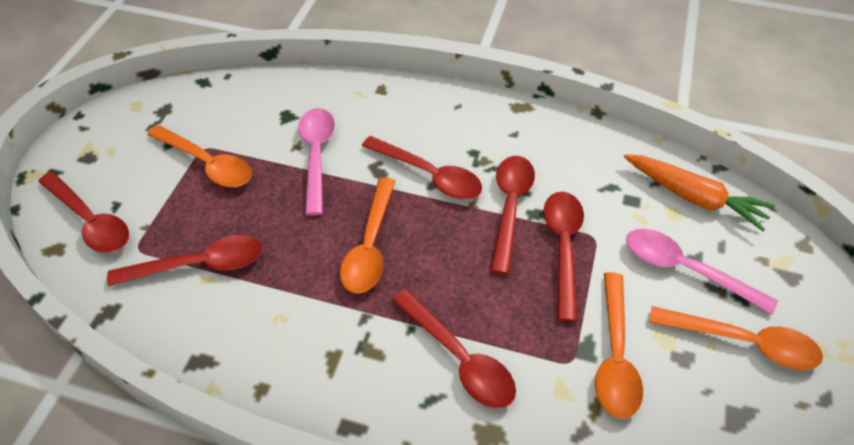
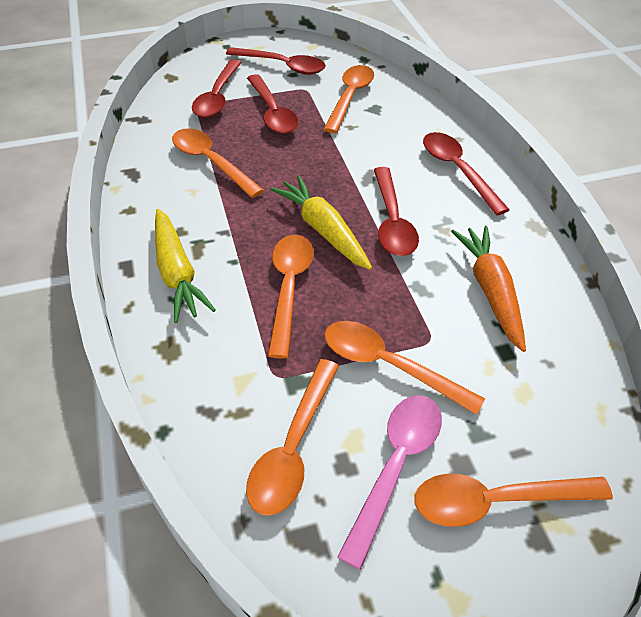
orange spoon: [147,125,252,187] [340,177,395,293] [595,272,643,419] [649,306,823,370] = 4 -> [172,128,264,198] [246,359,339,516] [268,235,314,359] [323,65,374,133] [325,321,485,415] [414,474,613,527] = 6
pink spoon: [298,108,335,216] [626,229,778,315] = 2 -> [337,395,442,570] = 1
red spoon: [38,172,129,253] [107,235,262,286] [362,136,482,199] [392,289,516,408] [490,156,535,274] [544,192,584,322] = 6 -> [192,59,242,118] [226,47,326,75] [247,74,298,134] [374,167,419,256] [423,132,510,215] = 5
yellow carrot: none = 0 -> [155,209,216,323] [270,176,372,270] = 2

